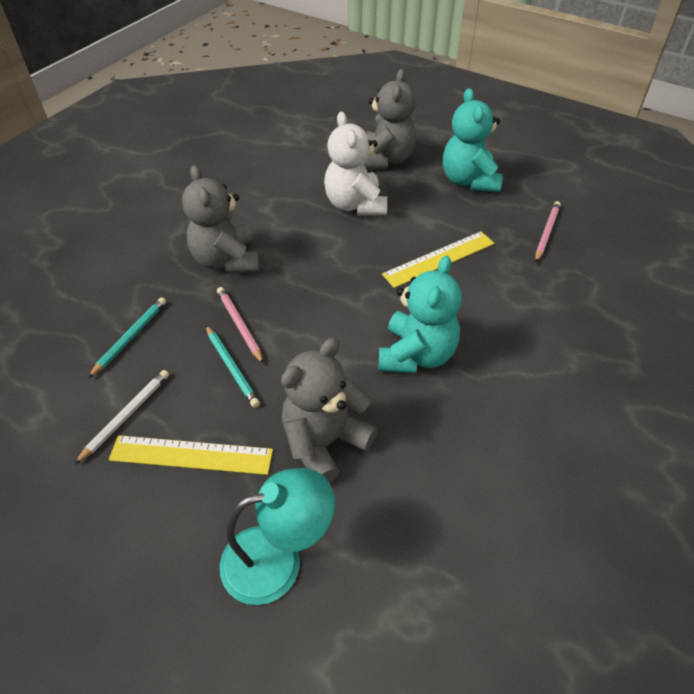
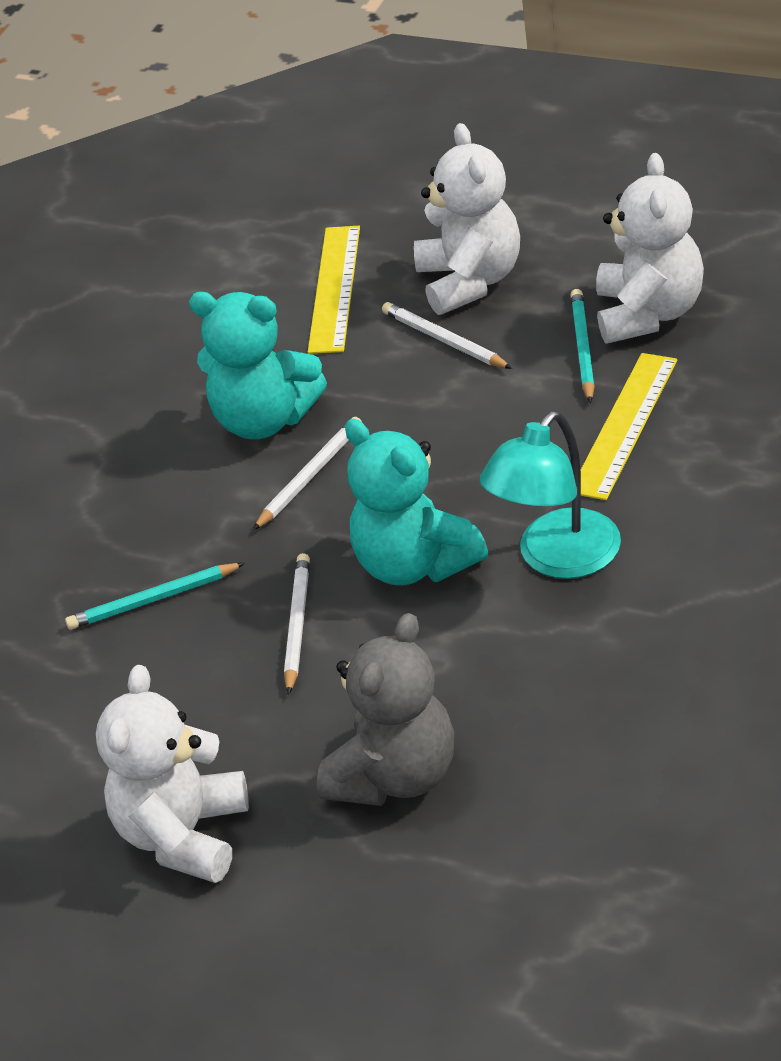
grey teddy bear: [182,165,260,274] [281,338,378,483] [364,69,416,170] = 3 -> [317,613,454,806] = 1
pink pencil: [217,287,264,364] [535,201,561,262] = 2 -> none = 0
white pencil: [74,370,169,465] = 1 -> [253,417,362,530] [284,553,310,695] [382,302,512,369] = 3
white teddy bear: [324,111,387,216] = 1 -> [96,665,249,883] [414,123,520,315] [596,153,704,344] = 3

